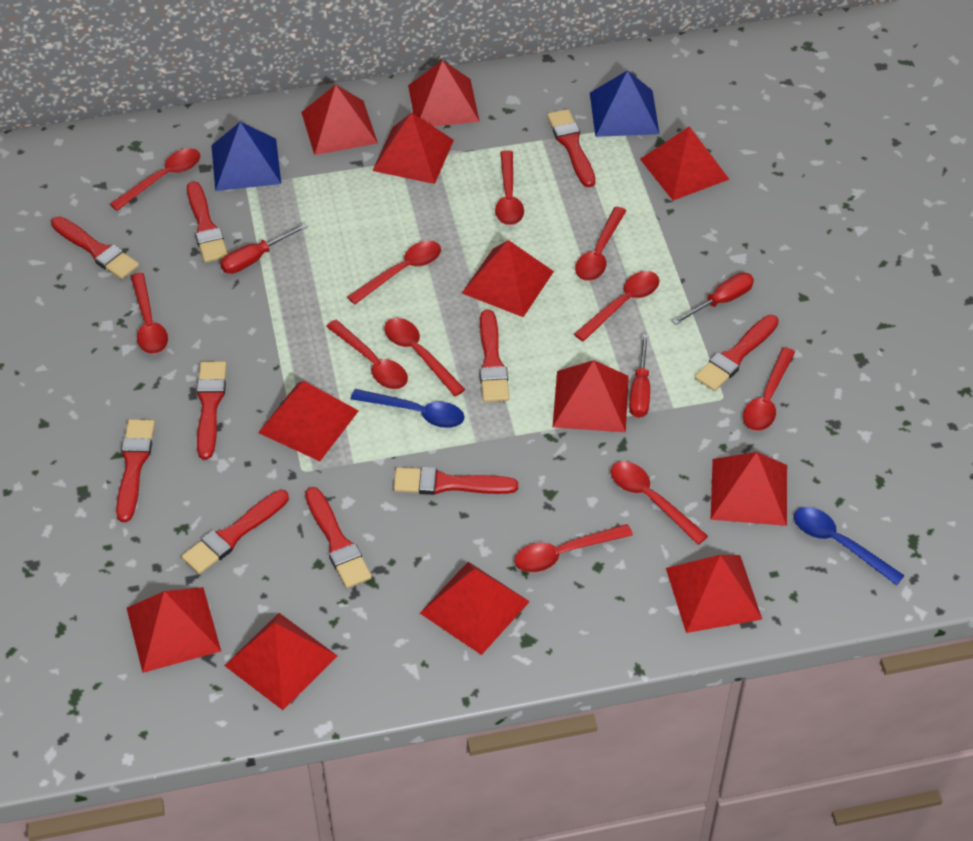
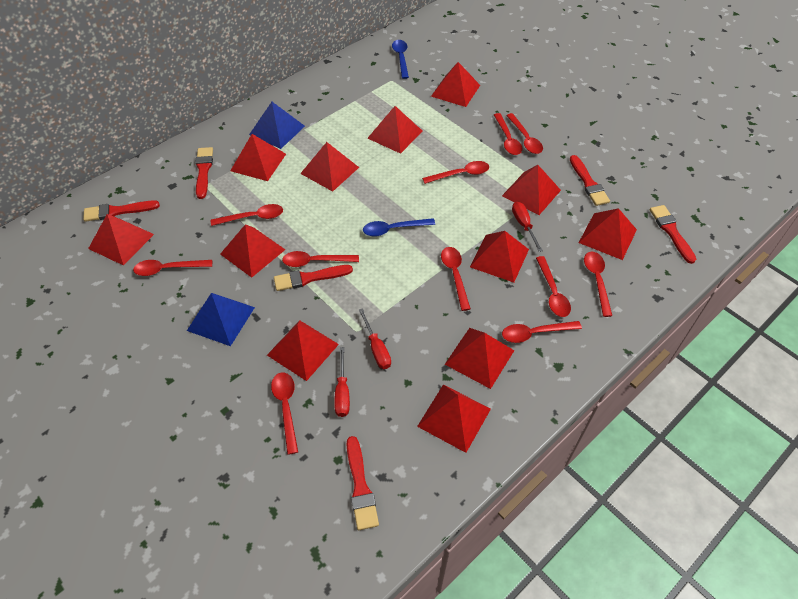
red brush: [51,216,139,279] [116,419,155,522] [181,490,289,574] [187,181,228,263] [196,361,227,459] [305,487,372,588] [393,467,518,495] [479,310,509,402] [547,109,595,187] [695,315,779,391] = 10 -> [83,201,160,222] [195,147,213,199] [274,265,353,291] [346,436,379,530] [570,155,610,206] [650,205,696,264] = 6

